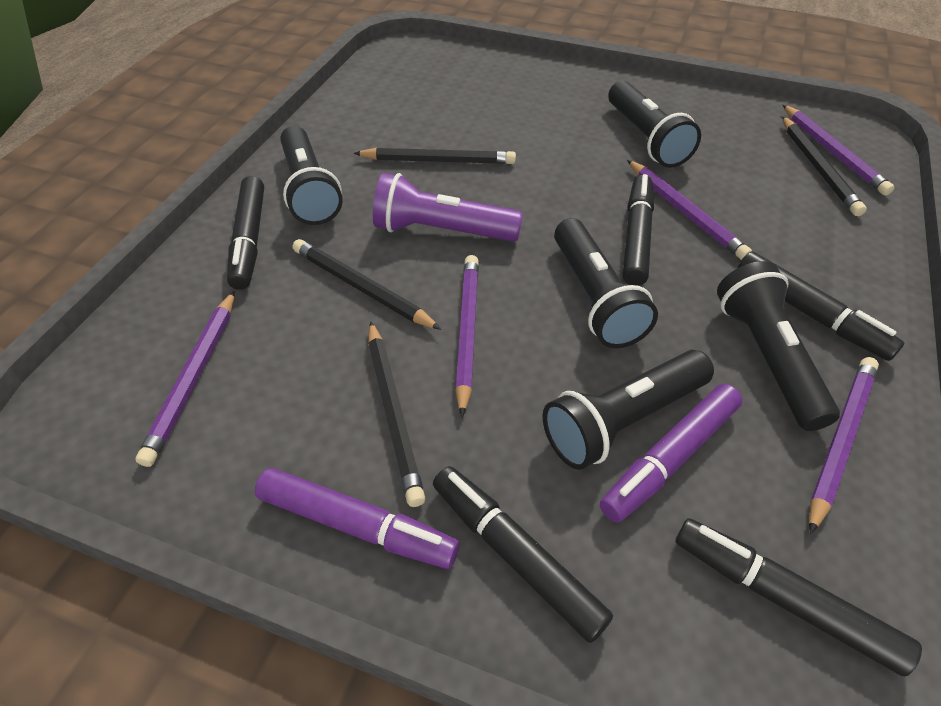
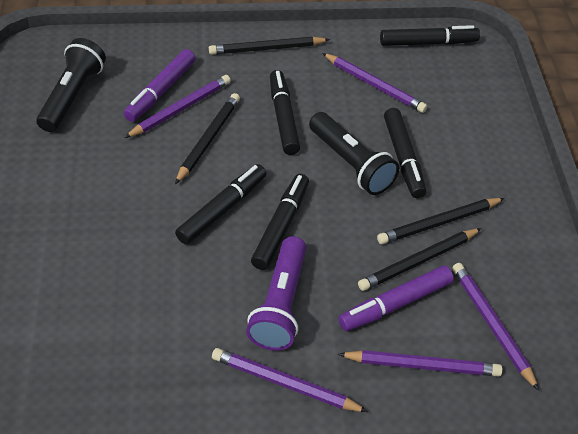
black flashlight: [280,126,343,225] [542,350,714,470] [554,218,658,348] [608,81,701,168] [717,261,840,431] = 5 -> [36,38,106,132] [309,112,399,195] = 2

